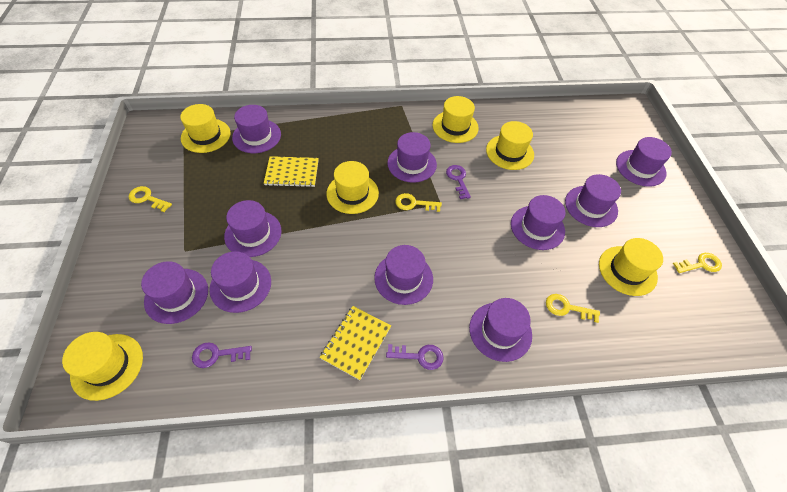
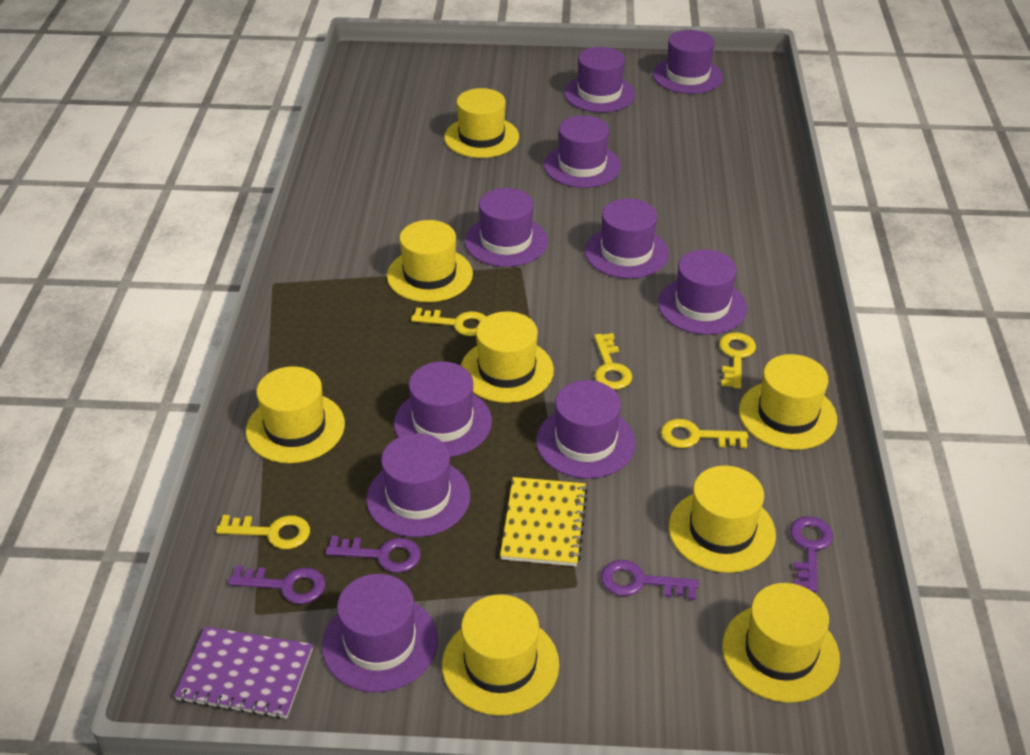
purple key: [192,342,252,368] [386,344,444,370] [446,165,471,199] = 3 -> [228,565,325,604] [325,536,421,573] [601,560,699,600] [790,516,833,592] = 4
purple notebook: none = 0 -> [174,626,313,719] = 1
yellow hat: [62,332,143,401] [180,104,231,153] [326,161,379,214] [432,96,479,143] [486,121,534,170] [599,238,663,296] = 6 -> [246,366,345,463] [387,220,473,302] [442,594,559,716] [444,88,519,158] [461,311,554,403] [669,465,776,573] [722,583,840,703] [739,354,837,450] = 8
yellow key: [129,186,172,212] [395,193,442,212] [546,294,600,323] [673,253,722,273] = 4 -> [216,515,310,549] [411,308,486,336] [594,333,632,390] [661,419,748,448] [719,332,756,389] = 5
yellow notebook: [264,156,319,187] [319,306,391,380] = 2 -> [500,477,588,566] = 1

